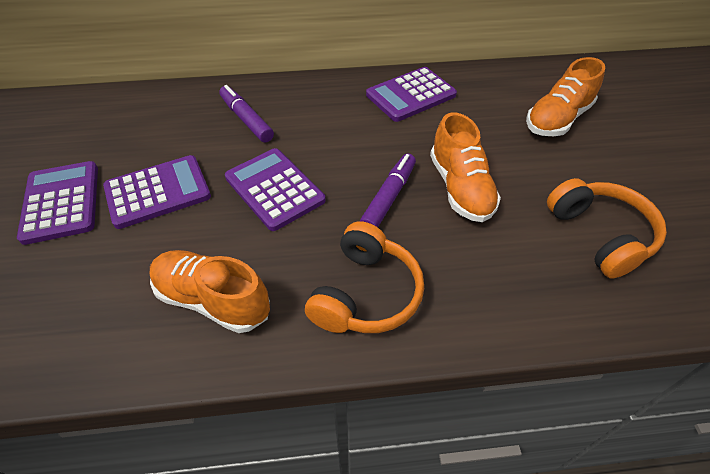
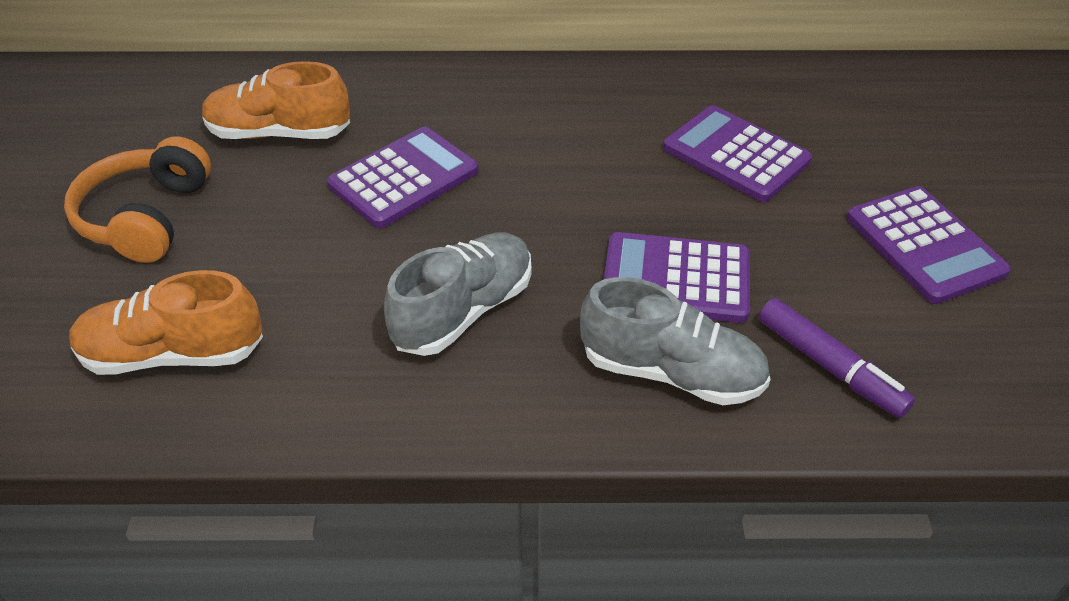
grey shoe: none = 0 -> [384,232,531,356] [580,277,771,405] = 2
orange headphones: [305,221,424,333] [547,178,667,279] = 2 -> [64,136,211,263] = 1
orange shoe: [150,250,270,333] [430,113,501,222] [526,57,605,136] = 3 -> [69,270,263,375] [202,61,350,139] = 2
purple marker: [219,85,274,143] [360,154,416,227] = 2 -> [759,298,915,418] = 1

